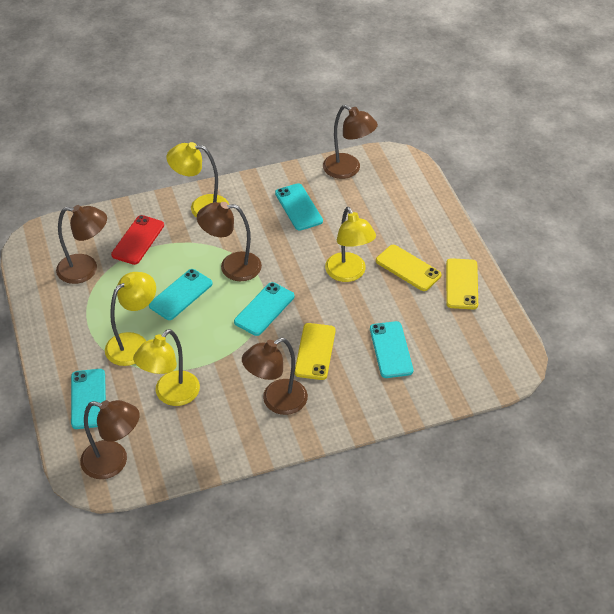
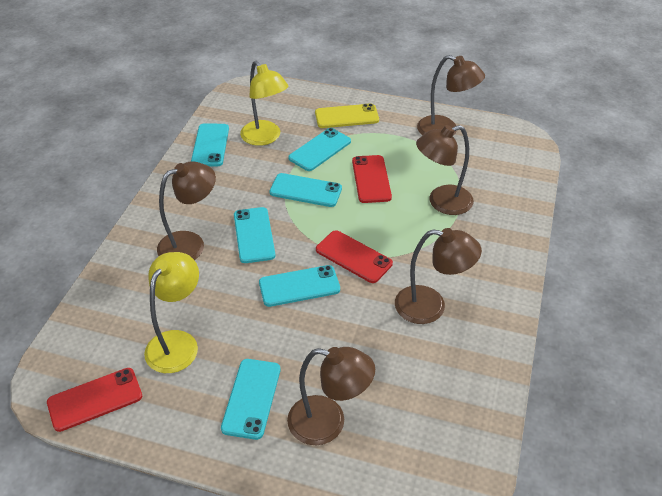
red phone: [111,215,164,265] = 1 -> [47,368,142,432] [316,230,393,283] [352,155,392,203] = 3
turquoise phone: [71,369,106,429] [149,269,213,320] [234,282,294,336] [275,183,323,231] [370,321,413,378] = 5 -> [191,123,229,167] [221,359,280,440] [234,207,275,263] [259,265,340,307] [269,173,342,207] [288,128,351,171] = 6
yellow lamp: [105,272,156,366] [133,329,200,406] [166,142,229,218] [325,207,376,282] = 4 -> [144,252,199,373] [240,61,288,146] = 2
yellow phone: [295,323,336,380] [376,245,442,291] [446,258,478,309] = 3 -> [315,103,379,128] = 1

